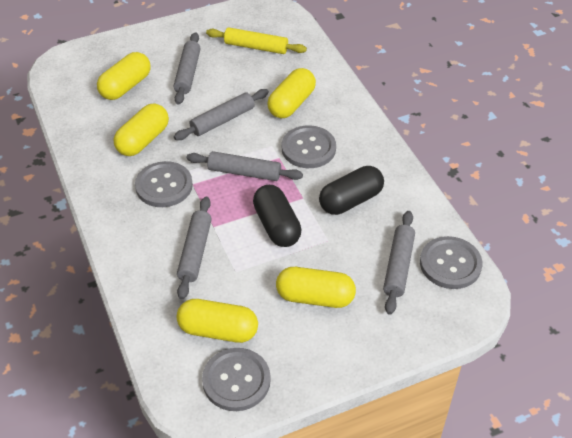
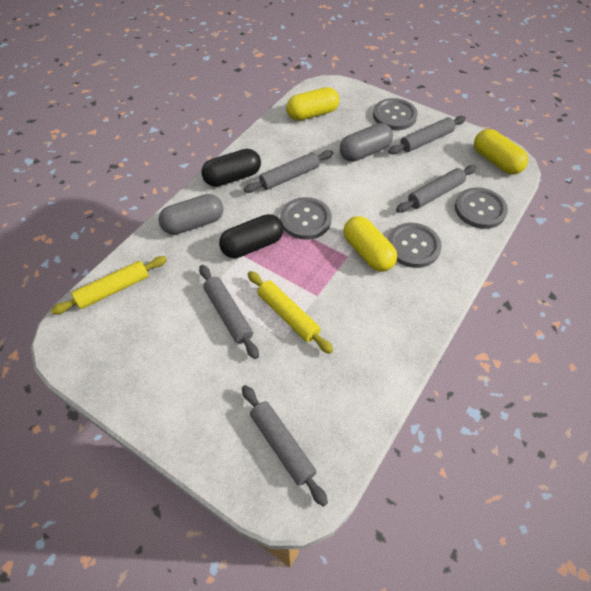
grey capsule: none = 0 -> [159,194,223,235] [340,123,393,162] = 2
yellow capsule: [97,52,151,100] [114,104,169,156] [177,299,258,343] [267,68,316,118] [276,267,356,308] = 5 -> [286,87,339,121] [343,216,397,272] [474,129,528,174] = 3
yellow rolling pin: [206,27,307,54] = 1 -> [51,256,167,315] [248,271,333,354] = 2

